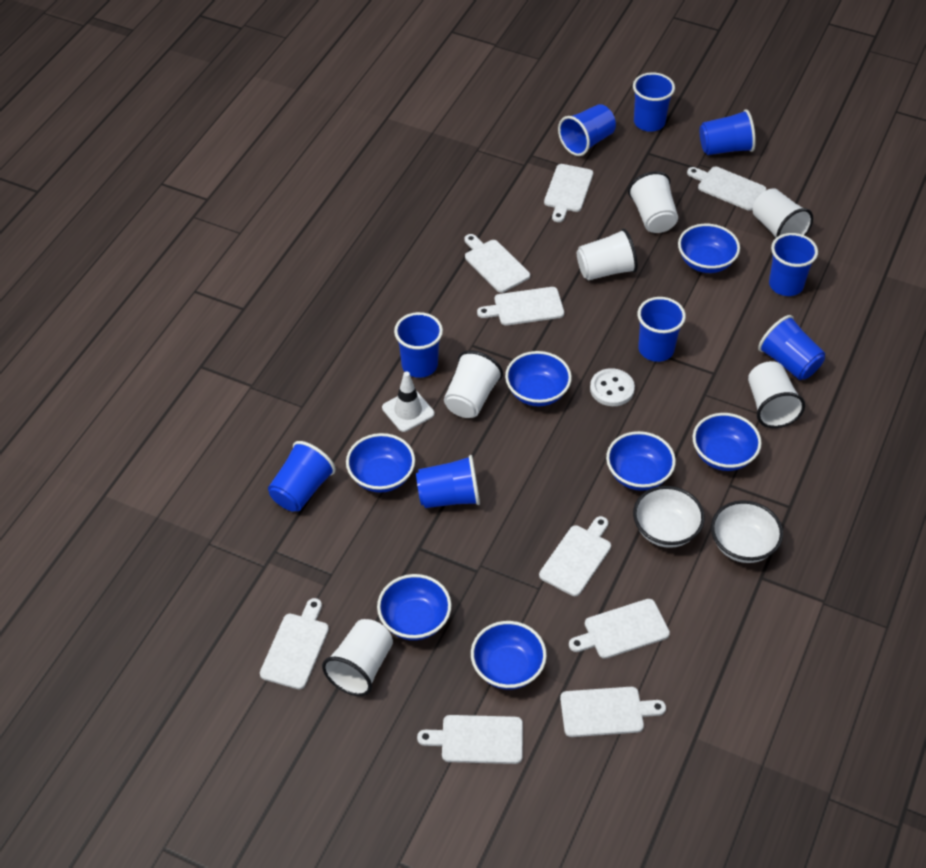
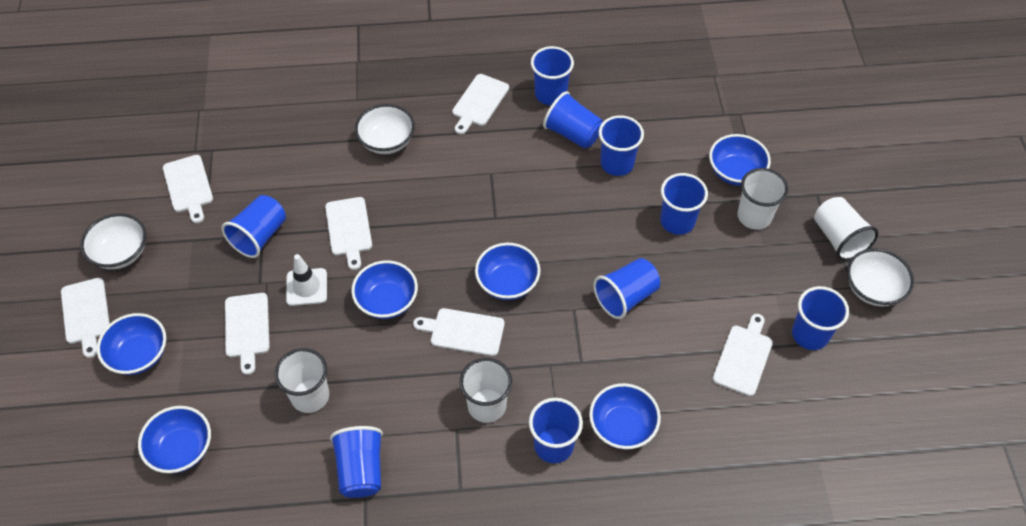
blue bowl: [346,433,415,493] [377,574,451,640] [471,621,547,690] [505,351,572,406] [606,431,676,491] [678,224,740,273] [693,413,762,471] = 7 -> [97,313,166,375] [138,406,211,473] [351,260,418,319] [475,243,540,300] [589,383,661,449] [709,134,771,186] = 6
white bowl: [633,486,705,548] [711,500,783,563] = 2 -> [81,213,146,269] [355,104,415,154] [847,248,914,307] = 3
white button: [590,368,635,406] = 1 -> none = 0
white cup: [322,619,393,696] [444,350,503,418] [577,228,638,281] [628,171,678,233] [748,361,805,428] [752,188,813,238] = 6 -> [274,348,329,413] [459,358,512,423] [737,168,788,230] [814,197,878,261] = 4
white cutting board: [260,598,329,689] [417,715,523,764] [464,234,530,293] [477,287,564,326] [539,516,611,596] [544,164,593,222] [560,687,666,737] [569,599,670,659] [687,167,766,211] = 9 -> [61,278,110,358] [163,155,213,223] [225,293,270,375] [325,197,372,270] [413,308,505,356] [452,74,509,134] [713,314,773,396] = 7

